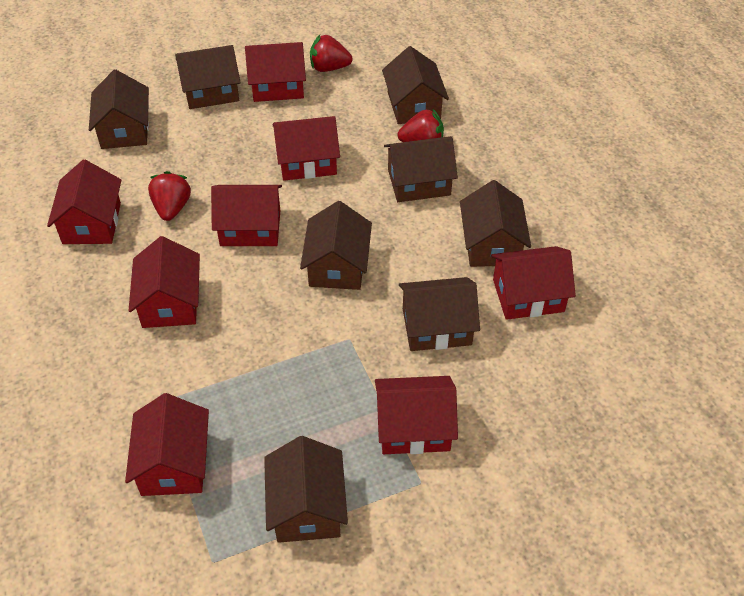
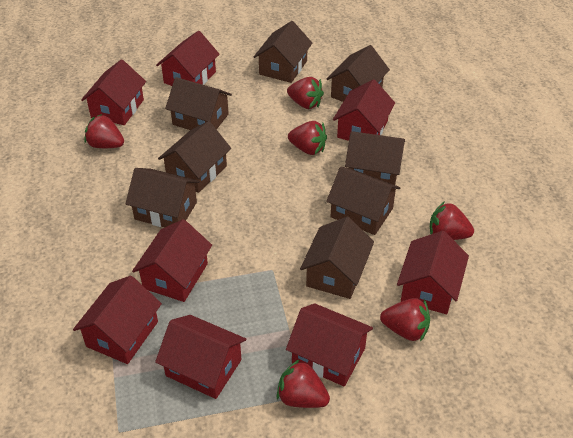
red strawberry: [148,171,191,221] [310,35,353,72] [398,109,444,142] = 3 -> [84,114,124,148] [277,359,330,408] [287,77,324,109] [288,121,327,155] [380,298,430,342] [430,201,474,240] = 6

